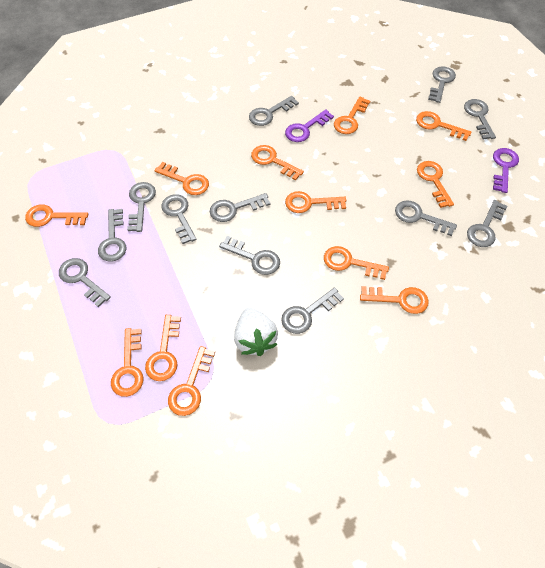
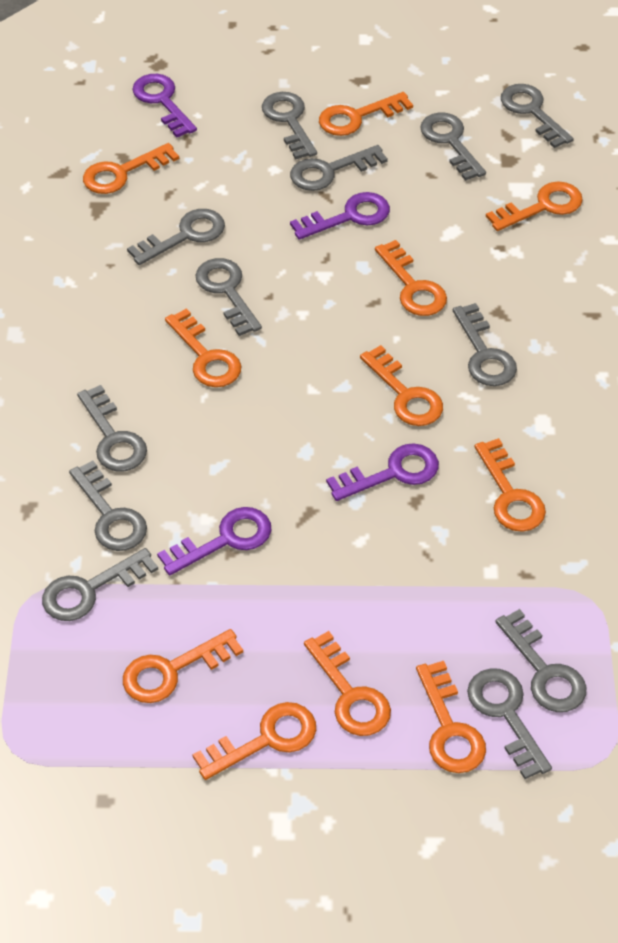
orange key: [25,204,88,227] [111,328,143,397] [145,315,181,381] [154,162,209,195] [168,346,215,416] [251,145,304,180] [285,191,346,213] [324,246,389,280] [334,97,370,134] [360,286,429,314] [416,111,472,141] [417,161,454,208] = 12 -> [83,143,179,194] [123,629,243,703] [165,309,241,387] [192,702,316,780] [304,631,391,736] [319,92,413,136] [360,345,443,426] [375,240,447,316] [416,661,486,773] [474,438,546,532] [486,181,583,231] = 11
purple key: [285,109,334,142] [493,148,519,193] = 2 -> [132,74,197,138] [157,507,272,575] [290,192,390,240] [326,443,439,501] = 4
white strawberry: [234,308,278,356] = 1 -> none = 0

